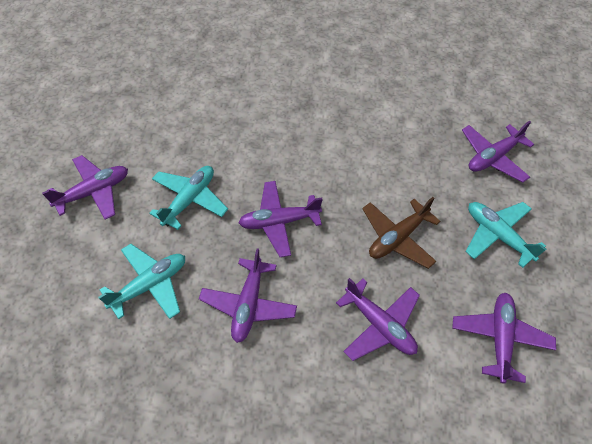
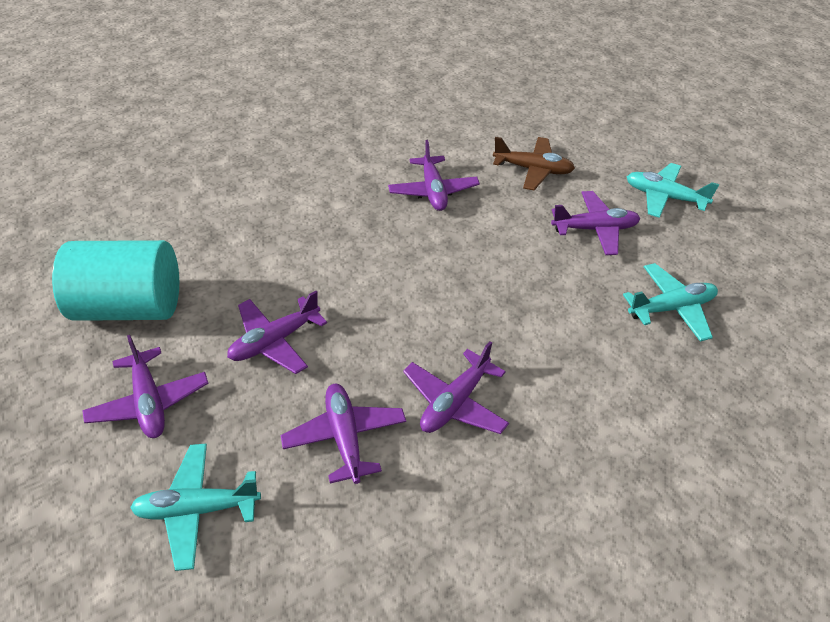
turquoise cylinder: none = 0 -> [52,240,179,321] = 1

